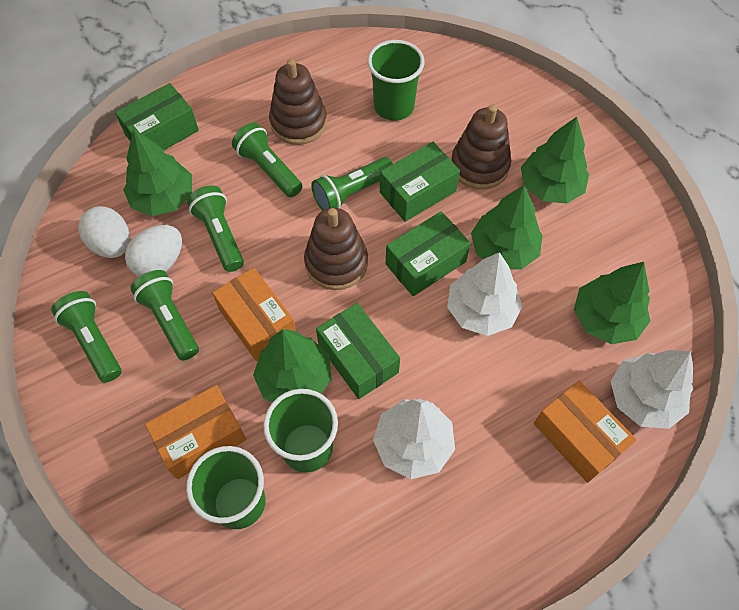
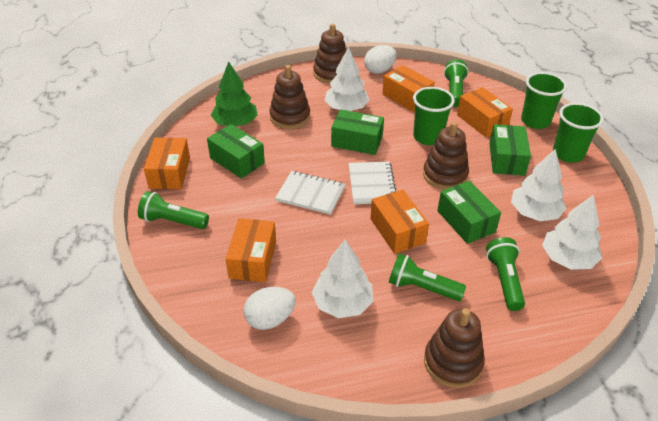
brown stacking toy: [269,59,327,145] [304,208,368,290] [451,105,511,190] = 3 -> [269,65,310,129] [313,24,347,84] [423,122,469,190] [424,308,485,388] = 4
green flashlight: [51,291,121,383] [130,270,199,361] [187,185,244,272] [232,123,303,197] [311,157,393,211] = 5 -> [138,191,209,229] [389,253,466,301] [444,59,468,107] [486,237,525,311] = 4
green tree: [123,129,192,216] [253,329,332,402] [471,185,542,270] [521,117,589,204] [574,262,650,344] = 5 -> [211,61,258,127] = 1
orange box: [145,385,246,479] [212,267,296,361] [534,381,637,483] = 3 -> [144,138,190,189] [226,218,276,282] [370,190,429,254] [382,65,435,112] [457,87,513,137] = 5
white notebook: none = 0 -> [275,171,345,215] [349,162,396,204] = 2
white tree: [373,399,455,479] [447,252,522,336] [610,350,693,429] = 3 -> [312,240,373,318] [324,47,370,111] [511,149,567,221] [542,194,602,270] = 4

